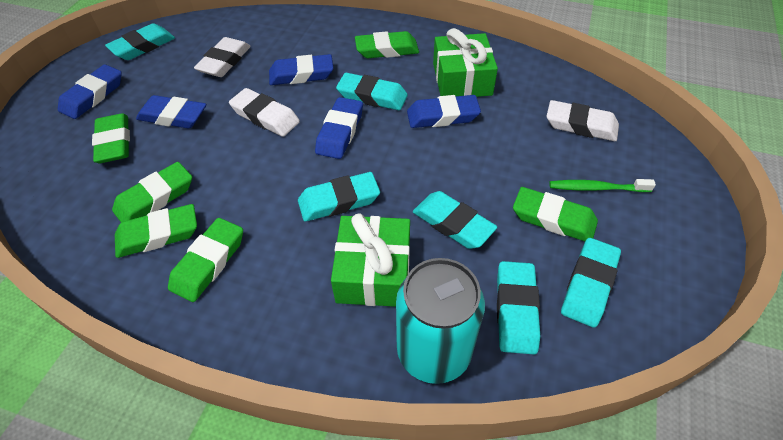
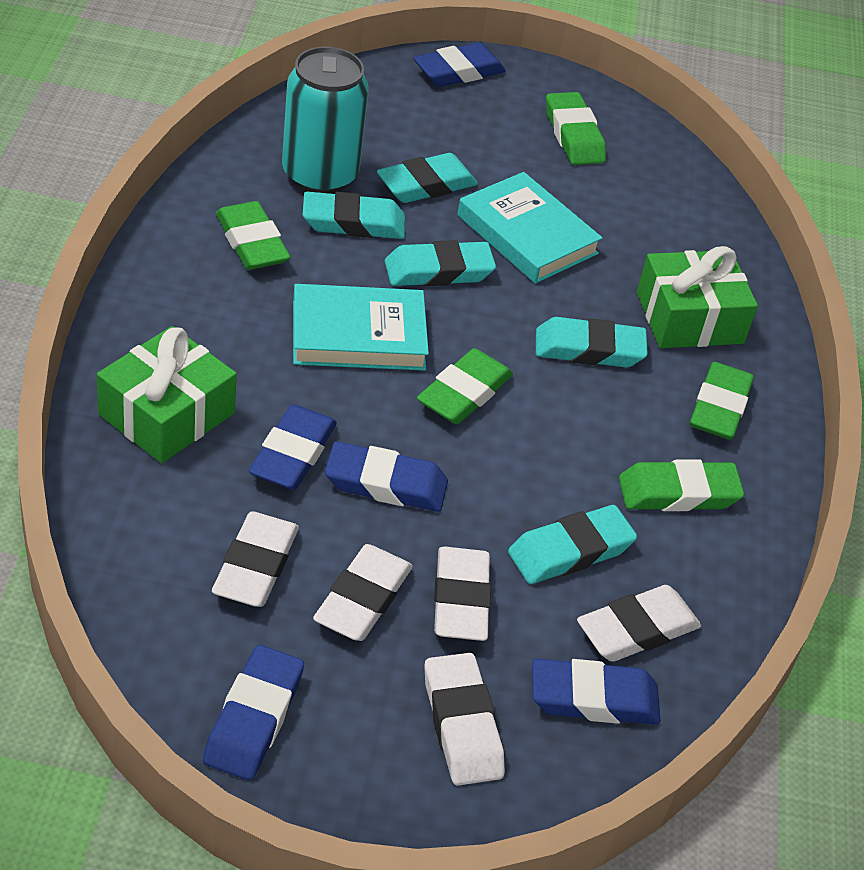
green eraser: [92,113,130,163] [112,162,192,222] [115,204,197,258] [168,218,243,302] [355,31,419,58] [513,187,598,241] = 6 -> [216,201,290,270] [417,348,513,424] [546,92,606,165] [619,459,744,511] [690,362,754,440] = 5
green toothbrush: [549,179,656,192] = 1 -> none = 0
turquoise book: none = 0 -> [293,284,429,371] [457,172,603,283] = 2
turquoise eraser: [105,23,175,60] [298,172,380,222] [336,73,408,110] [413,191,497,249] [497,261,540,355] [561,238,621,328] = 6 -> [303,192,405,239] [377,153,478,203] [384,240,496,286] [508,505,637,584] [536,317,648,367] = 5
white eraser: [194,37,251,77] [229,88,300,137] [547,100,619,141] = 3 -> [212,511,299,607] [313,544,413,641] [424,653,505,786] [434,547,491,641] [577,585,701,662] = 5

